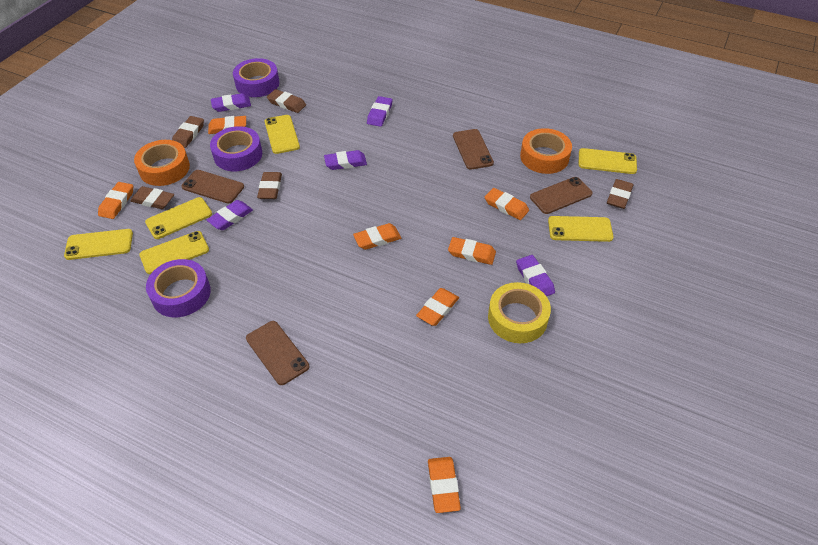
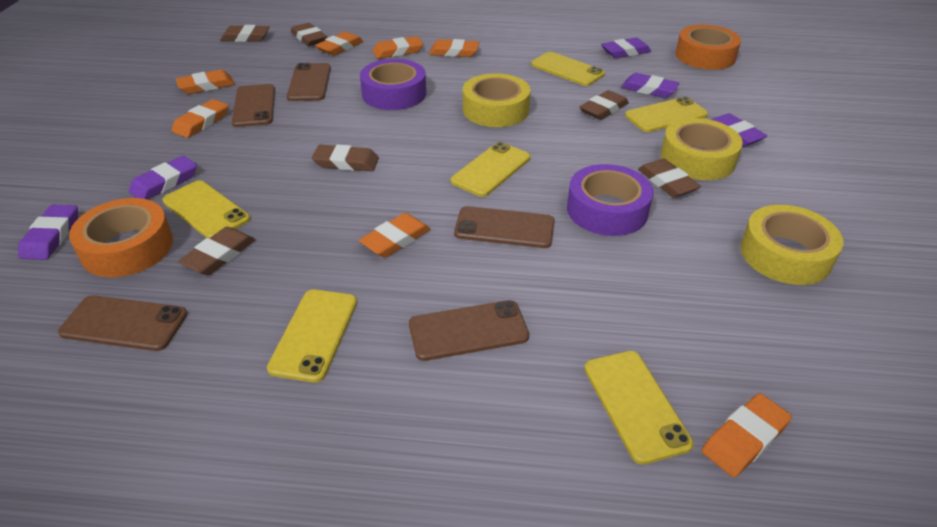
brown eraser: [130,186,174,209] [172,116,204,148] [257,172,282,199] [267,89,306,113] [607,179,633,209] = 5 -> [178,227,256,275] [220,25,270,42] [291,23,327,46] [312,144,379,171] [580,90,629,120] [638,159,701,198] = 6
brown phone: [181,170,244,204] [246,321,309,385] [453,129,494,170] [530,177,593,214] = 4 -> [58,295,187,351] [232,84,275,127] [287,63,331,101] [409,300,529,361] [454,206,555,248] = 5
purple tape: [146,259,211,317] [210,126,262,171] [233,58,279,97] = 3 -> [360,59,426,110] [567,164,653,236] = 2
yellow tape: [488,282,551,343] = 1 -> [463,73,530,127] [660,118,743,180] [740,205,843,285] = 3

